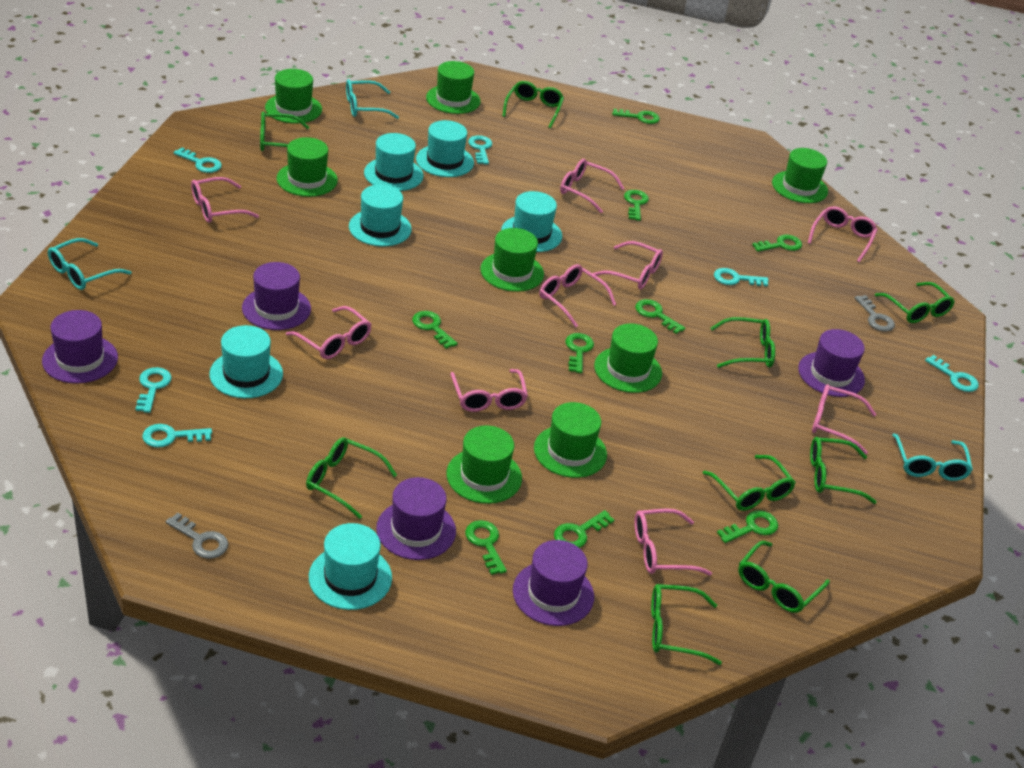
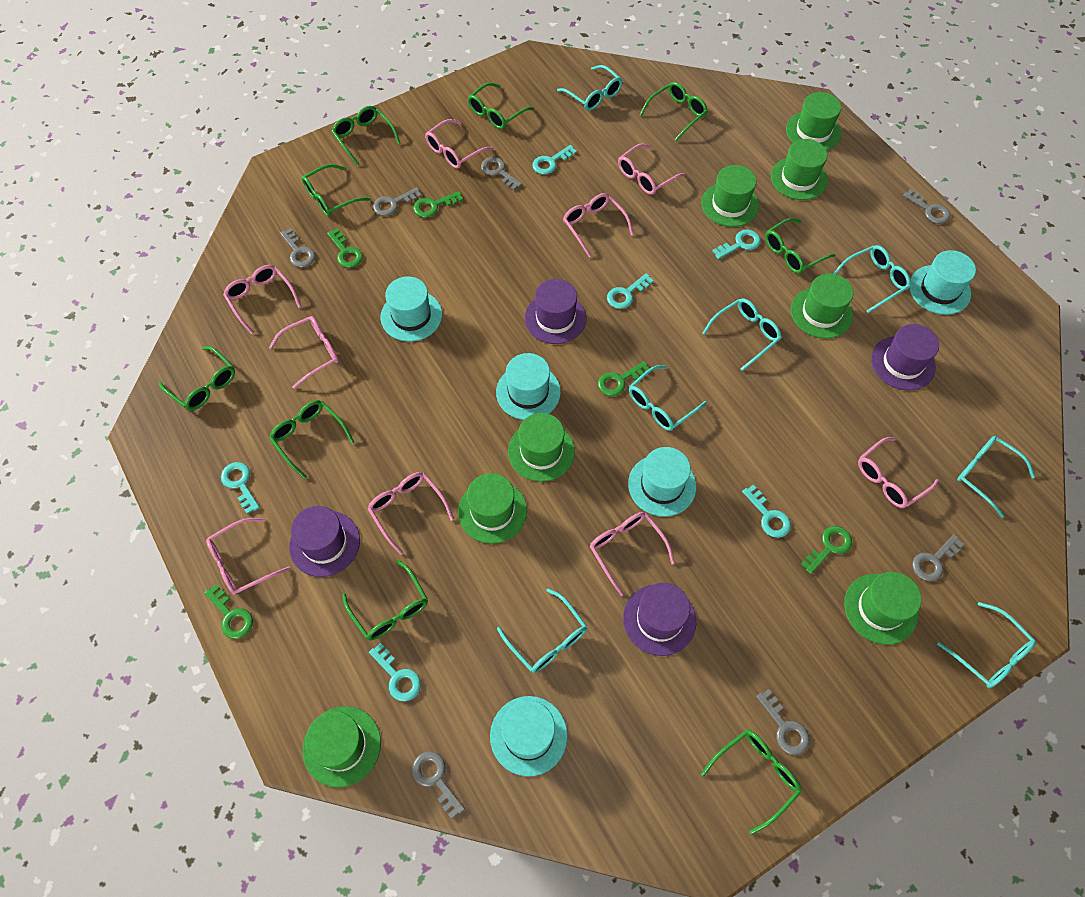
green key: [412,311,458,349] [465,520,507,575] [554,510,614,548] [566,333,594,373] [612,109,660,124] [624,190,649,221] [635,299,685,334] [717,510,778,543] [752,234,802,252] = 9 -> [204,584,253,639] [327,228,363,268] [413,191,463,218] [598,361,649,396] [801,526,852,574] = 5
grey key: [166,513,228,559] [855,295,895,332] = 2 -> [280,228,315,268] [373,187,422,216] [412,751,465,819] [481,157,522,190] [756,689,810,755] [903,189,950,224] [912,534,965,581] = 7
purple hat: [42,310,118,384] [242,262,311,330] [376,477,456,560] [513,540,594,626] [798,329,865,397] = 5 -> [289,506,360,577] [525,279,586,344] [623,583,696,656] [871,324,939,390] = 4
turquoise glasses: [48,238,131,290] [346,79,399,119] [892,434,973,481] = 3 -> [497,589,587,673] [557,65,622,111] [629,365,707,431] [703,298,782,371] [833,245,911,313] [937,602,1036,688] [957,436,1035,518] = 7
turquoise hat: [209,325,283,398] [309,523,392,610] [349,185,412,247] [364,133,424,191] [416,120,474,177] [501,191,562,252] = 6 -> [380,276,442,342] [490,696,568,777] [496,353,561,420] [628,447,696,517] [909,250,976,315] = 5

